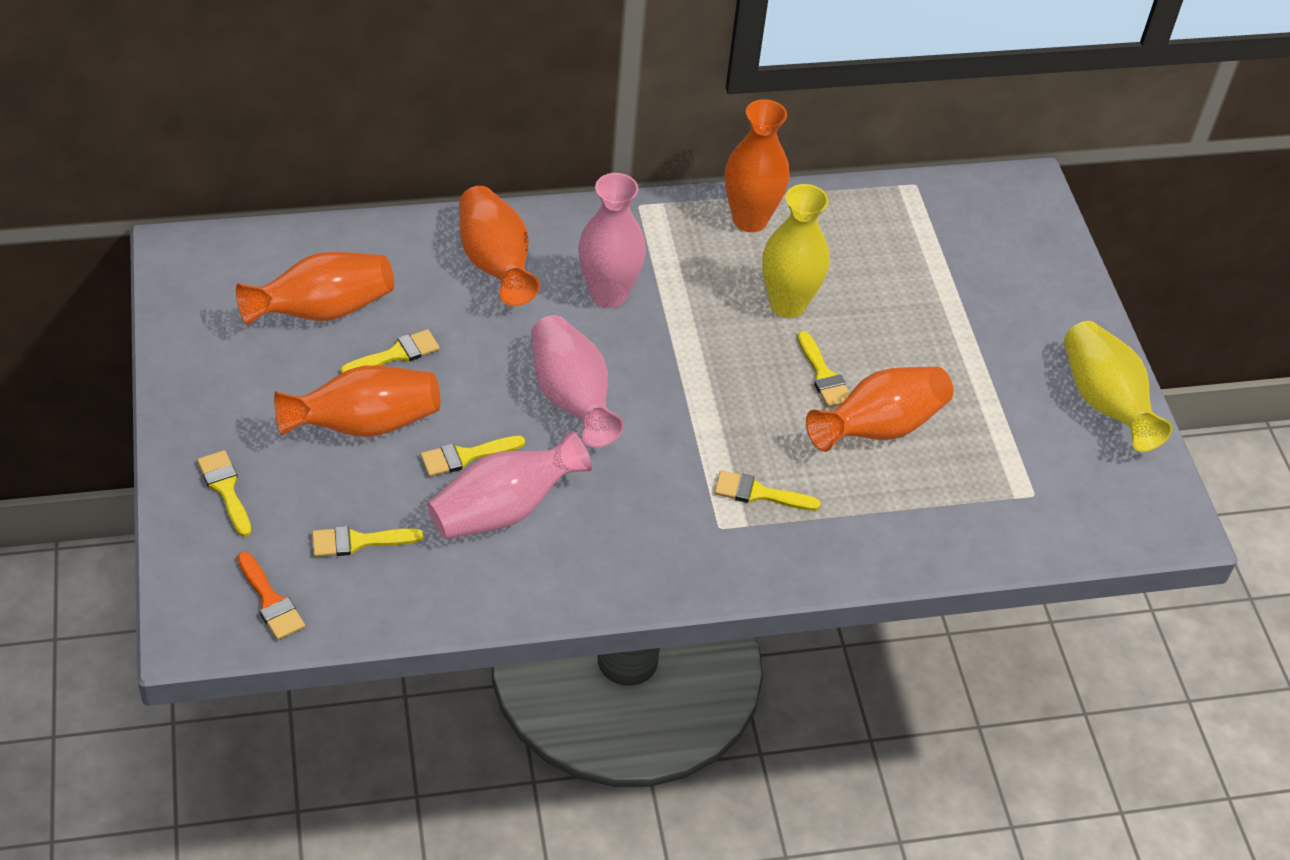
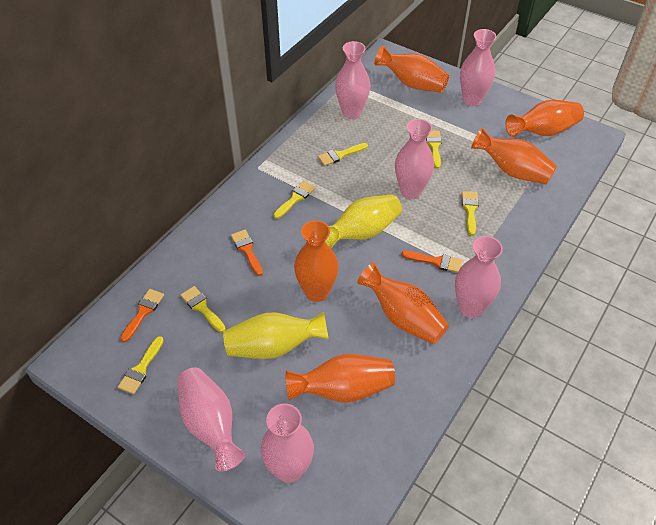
orange brush: [237,552,305,640] = 1 -> [120,289,164,342] [231,230,263,276] [402,251,463,273] = 3
orange vase: [236,252,394,325] [274,365,440,437] [459,186,540,306] [725,99,790,232] [806,367,954,452] = 5 -> [285,354,395,402] [294,220,339,302] [357,263,449,344] [374,46,449,93] [471,128,557,185] [505,100,584,137] = 6
pink vase: [427,430,592,540] [531,315,624,447] [578,173,646,308] = 3 -> [177,367,245,471] [261,403,314,483] [335,41,370,119] [395,119,434,199] [455,236,503,318] [460,29,497,106] = 6

